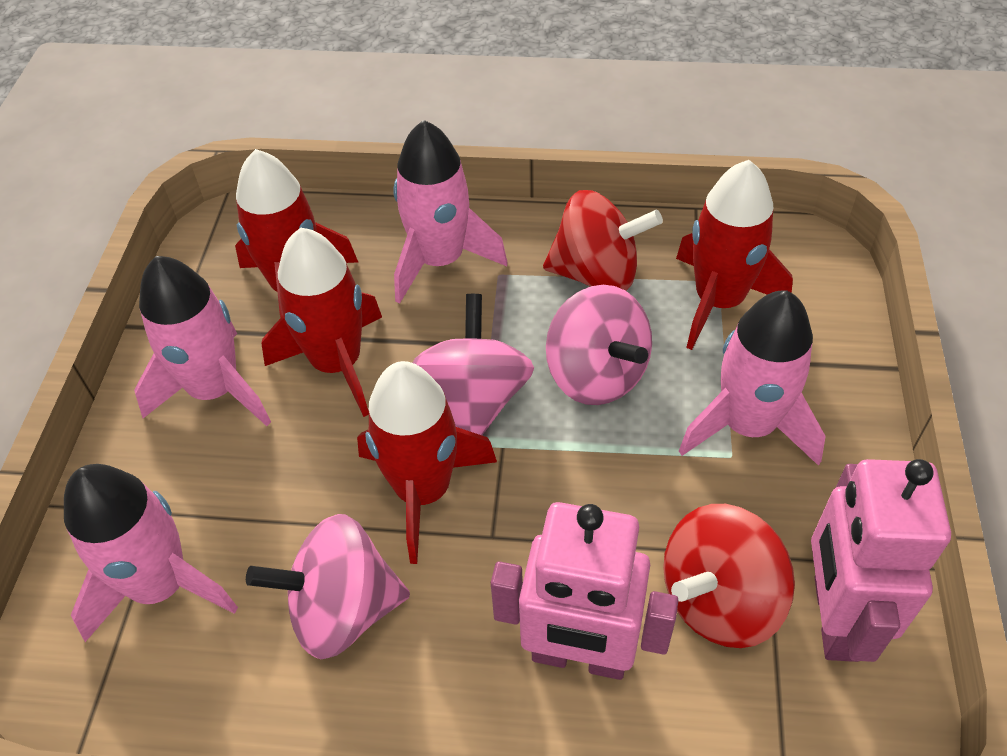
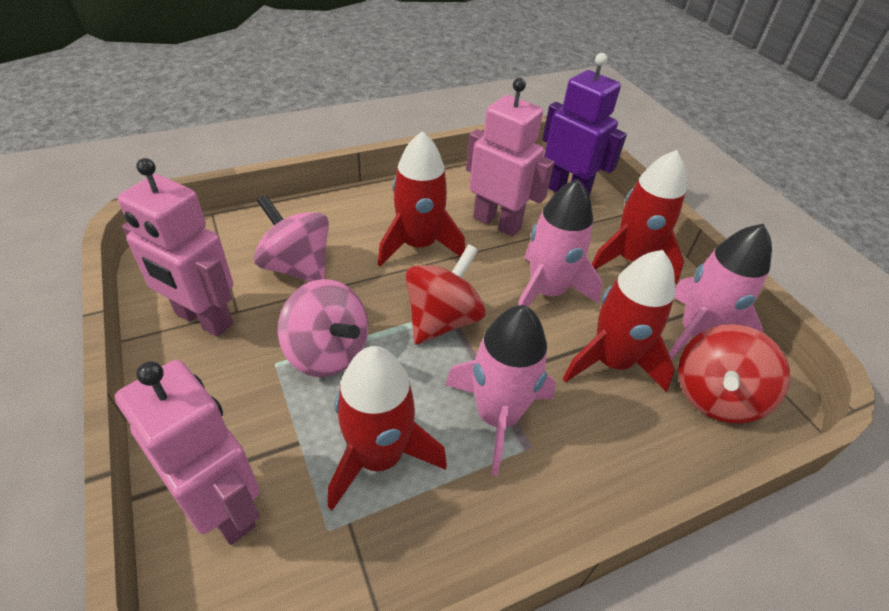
pink robot: [491,502,678,680] [811,459,951,662] = 2 -> [115,360,260,545] [118,158,233,337] [466,78,554,237] = 3
pink rocket: [64,464,238,642] [134,256,271,426] [393,120,508,304] [679,290,826,466] = 4 -> [445,305,556,476] [518,179,602,307] [669,223,772,360] = 3
pink spinning top: [246,514,410,659] [413,294,534,435] [546,285,652,405] = 3 -> [254,195,329,282] [278,279,368,377] = 2
purple robot: none = 0 -> [542,53,627,196] = 1

